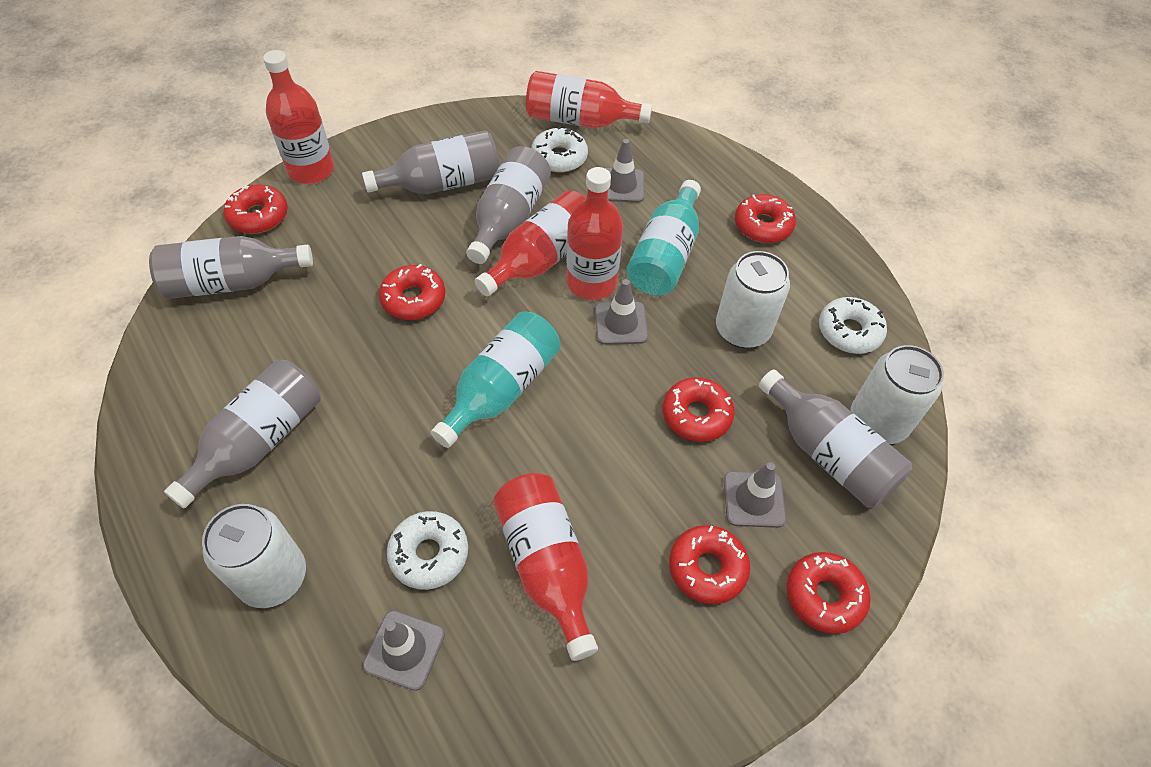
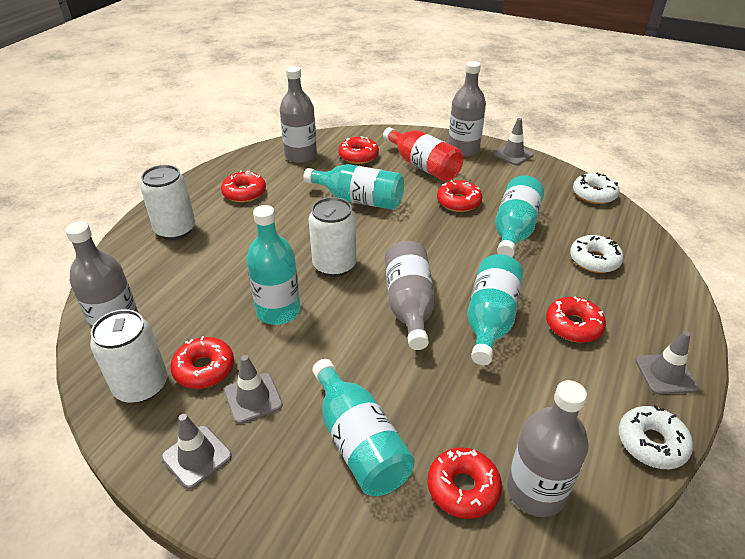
red bottle: [263,50,334,184] [475,190,586,296] [493,473,598,661] [526,71,652,128] [566,167,623,300] = 5 -> [383,127,463,181] = 1
turquoise bottle: [431,312,560,448] [626,180,701,295] = 2 -> [246,205,301,325] [304,164,404,210] [312,359,415,496] [467,254,523,365] [495,175,544,257] = 5

